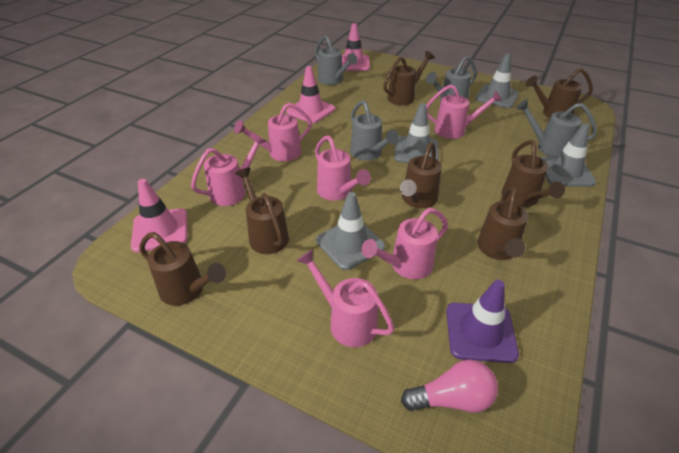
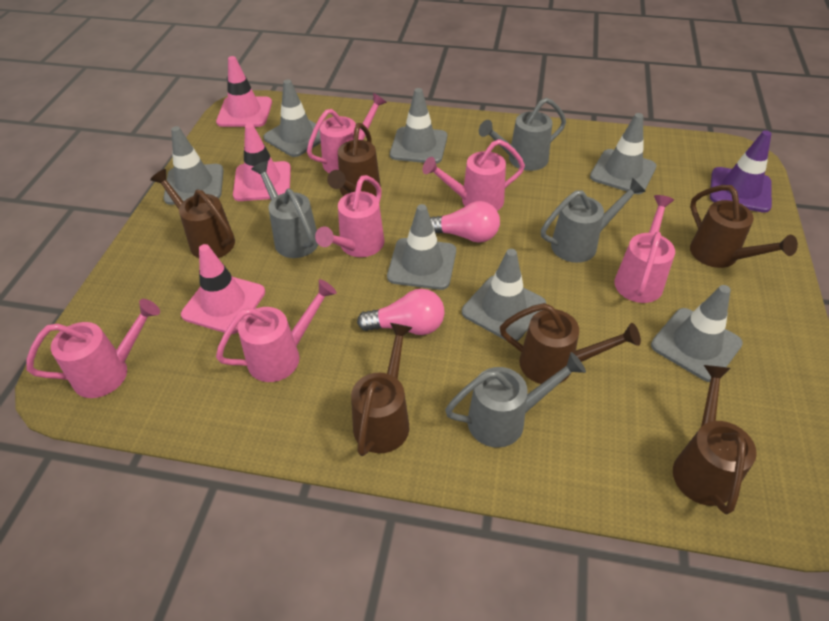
brown watering can: [140,232,226,306] [235,168,289,254] [383,51,435,105] [400,142,442,208] [477,186,528,260] [502,140,565,207] [526,68,593,118] = 7 -> [150,169,235,258] [327,123,381,196] [351,323,413,456] [500,303,641,384] [673,365,757,514] [690,185,798,268] = 6
grey traffic cone: [316,192,385,270] [394,103,439,163] [476,53,519,108] [540,123,596,187] = 4 -> [164,126,224,205] [264,79,321,157] [387,204,456,290] [390,88,447,164] [462,249,546,341] [590,113,656,194] [651,285,743,382] = 7
pink light bulb: [401,359,498,413] = 1 -> [357,289,445,335] [430,201,500,243] = 2

